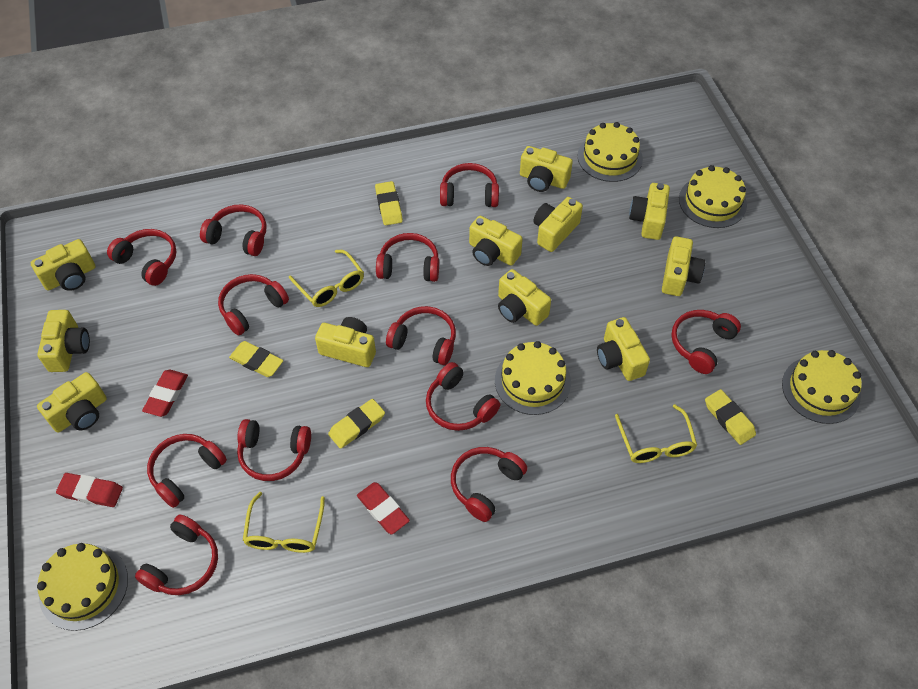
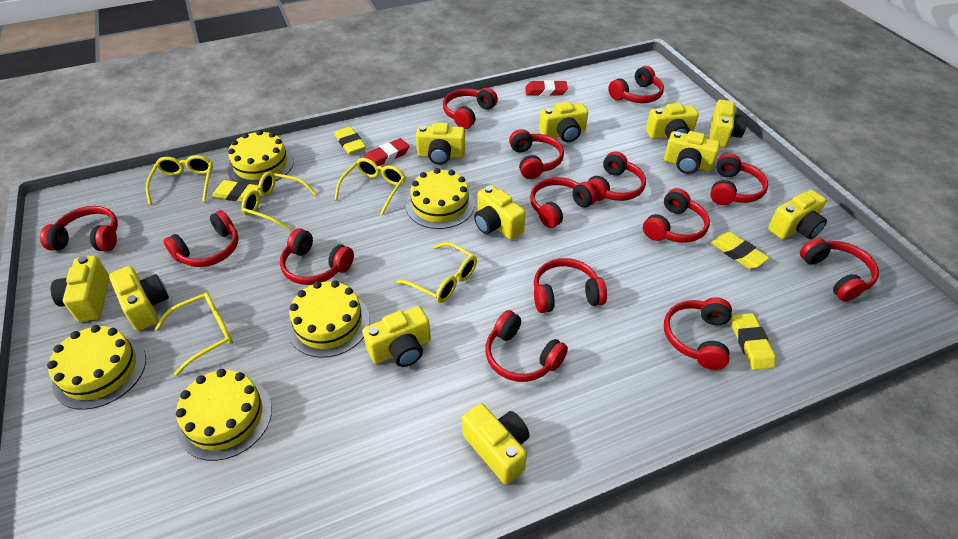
red eraser: [56,473,123,507] [142,370,188,417] [357,482,410,534] = 3 -> [364,138,410,166] [525,80,568,96] = 2
red headphones: [107,229,176,286] [135,514,218,595] [147,434,227,508] [200,204,267,256] [218,274,289,335] [237,419,311,481] [376,233,439,282] [386,306,456,365] [426,362,500,431] [440,163,499,207] [451,447,527,522] [671,310,741,374] = 12 -> [40,206,118,251] [163,210,239,267] [280,228,354,285] [443,88,498,129] [485,310,568,382] [509,129,564,179] [530,177,597,228] [534,258,607,313] [587,151,646,201] [608,66,664,103] [643,188,710,243] [664,297,732,370] [710,153,768,205] [800,238,879,302] = 14
yellow glasses: [243,492,325,553] [289,250,364,307] [615,404,697,463] = 3 -> [146,155,213,205] [155,292,233,376] [242,172,317,230] [334,158,405,215] [396,242,477,303] = 5

